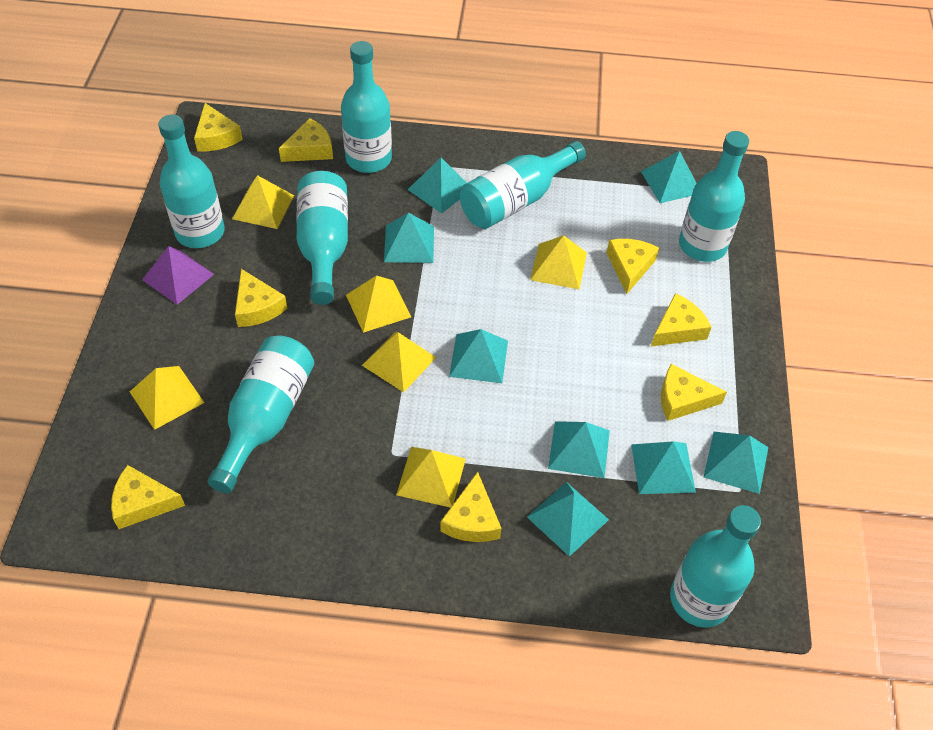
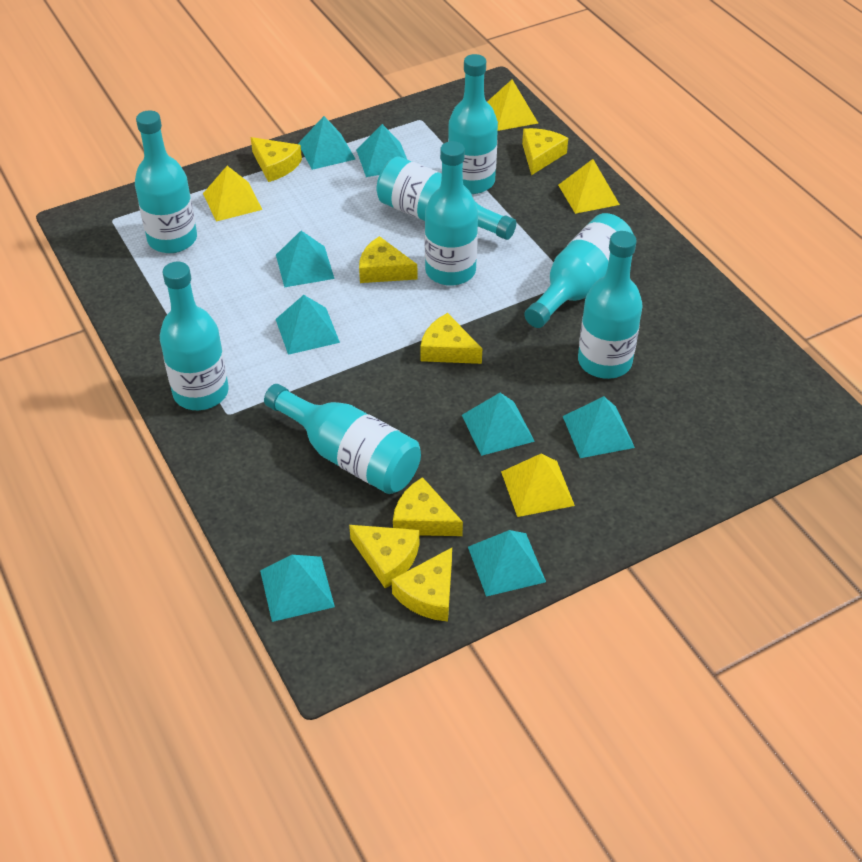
purple pyramid: [142,246,214,305] = 1 -> none = 0
turquoise bottle: [158,115,225,248] [208,336,314,493] [296,171,348,305] [341,41,392,173] [460,141,586,229] [670,505,761,628] [679,131,749,262] = 7 -> [135,110,197,253] [160,262,229,410] [264,384,421,494] [377,156,516,240] [425,141,478,286] [448,54,498,194] [524,213,634,328] [578,231,642,379] = 8
yellow cheese: [111,465,185,529] [194,103,243,151] [235,269,288,327] [279,118,333,162] [440,472,502,542] [606,239,659,294] [651,293,712,346] [661,364,727,421] = 8 -> [251,137,302,182] [349,525,419,589] [359,236,417,283] [392,548,452,622] [393,477,463,536] [420,313,482,364] [522,128,568,175] = 7
yellow pyramid: [130,366,204,430] [232,175,294,229] [346,275,411,333] [362,332,436,392] [396,447,466,508] [530,235,587,289] = 6 -> [203,166,263,222] [487,80,538,131] [501,453,575,517] [558,159,620,214] = 4

